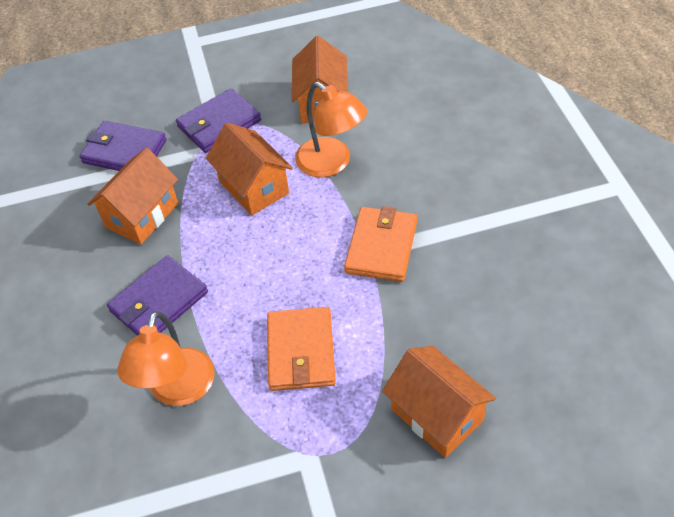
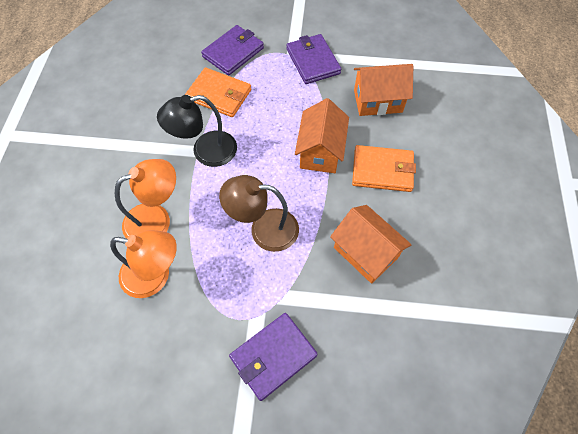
black lamp: none = 0 -> [157,95,237,167] = 1
brown lamp: none = 0 -> [219,175,299,252] = 1
orange house: [88,148,178,245] [206,123,293,216] [292,36,348,124] [382,346,496,458] = 4 -> [295,98,349,173] [330,205,412,284] [354,64,413,116] = 3

